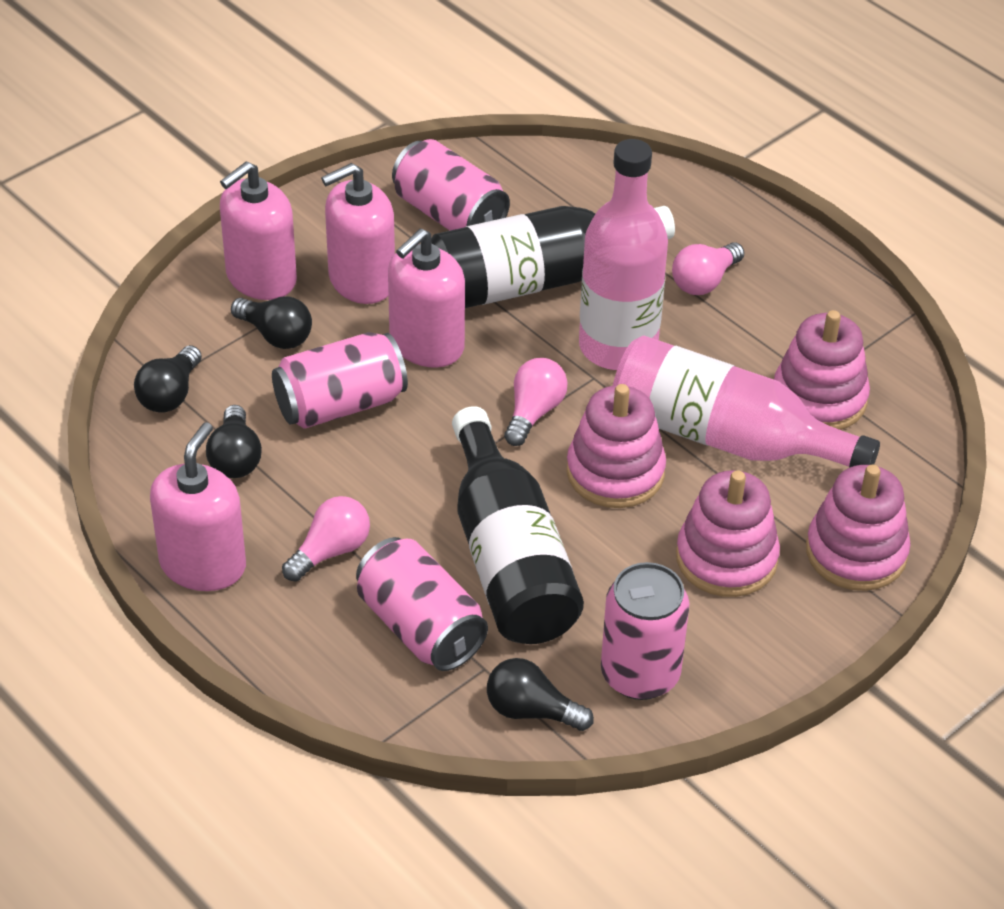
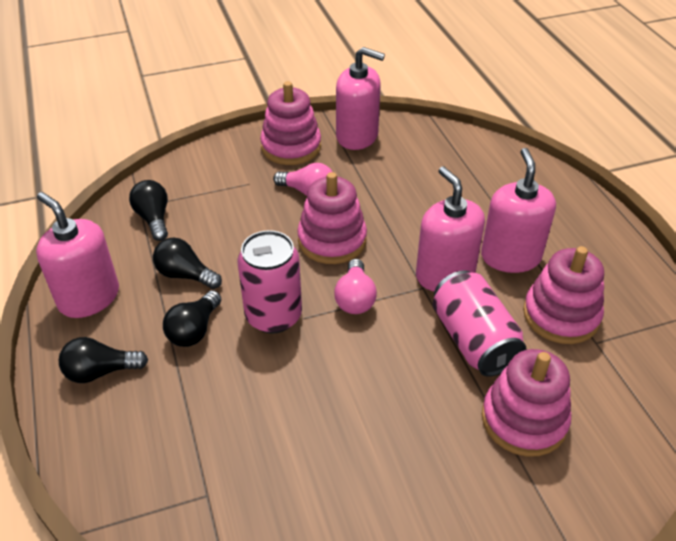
black bottle: [431,206,675,308] [452,406,584,644] = 2 -> none = 0
pink bottle: [579,139,668,370] [613,336,880,468] = 2 -> none = 0
pink can: [272,332,408,429] [356,537,488,671] [392,139,510,231] [601,562,689,700] = 4 -> [237,230,302,334] [433,270,526,376] = 2
pink light bulb: [282,496,370,582] [504,358,568,446] [672,242,744,295] = 3 -> [273,163,332,196] [334,259,377,314] = 2

